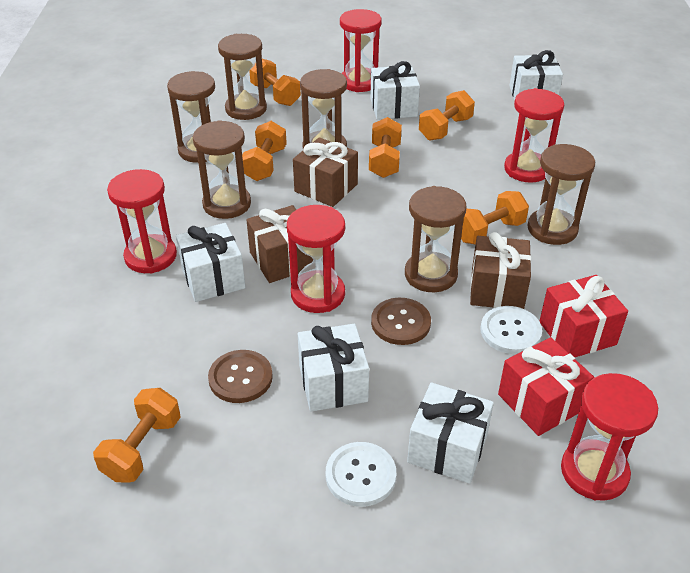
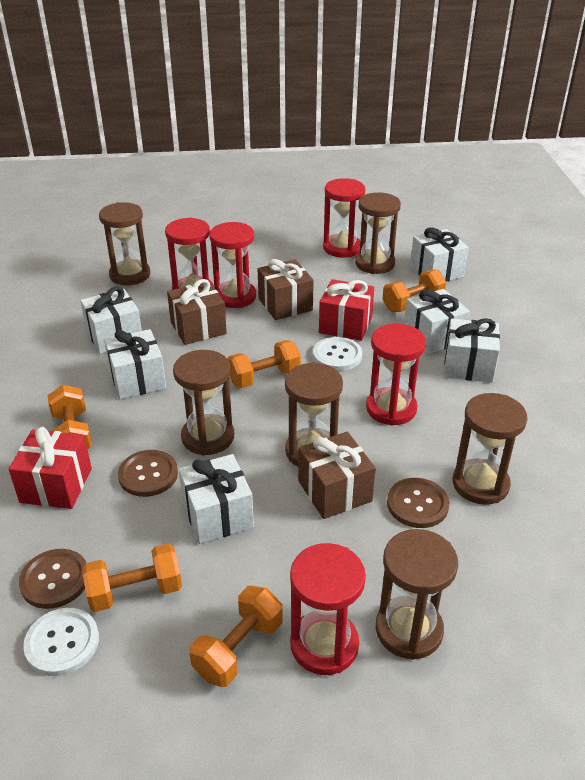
brown button: [208,350,273,403] [371,298,431,345] = 2 -> [19,549,86,609] [118,450,178,497] [387,478,449,528] = 3
orange dumbbell: [93,388,181,483] [242,121,287,181] [249,59,301,106] [369,117,402,178] [419,90,475,141] [461,191,529,244] = 6 -> [47,385,92,450] [83,543,182,612] [189,586,283,687] [227,340,301,388] [383,270,446,312] = 5
white gift: [176,223,245,302] [298,324,369,412] [370,61,420,120] [407,382,494,484] [509,50,563,100] = 5 -> [80,287,142,354] [104,329,166,399] [179,454,254,544] [404,289,470,354] [410,227,469,282] [444,318,500,383] = 6

